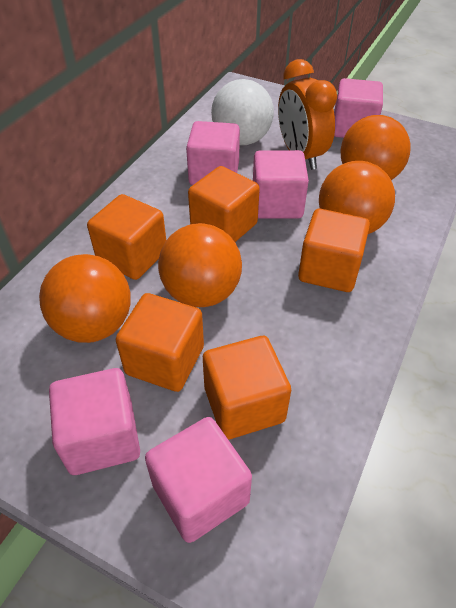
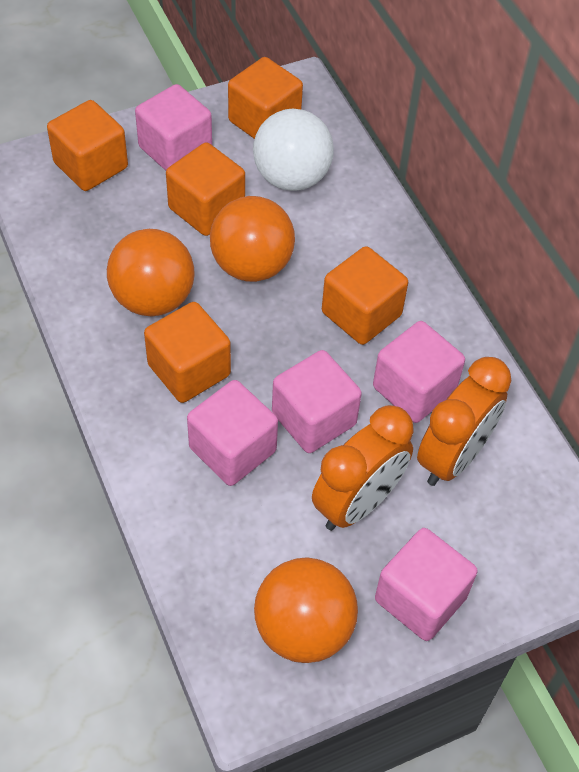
orange ball: [39,254,131,343] [158,223,242,307] [319,161,395,234] [340,115,411,180] = 4 -> [107,229,195,316] [210,196,295,282] [254,557,358,663] = 3
orange clock: [278,59,337,170] = 1 -> [312,405,413,531] [417,357,511,486] = 2

